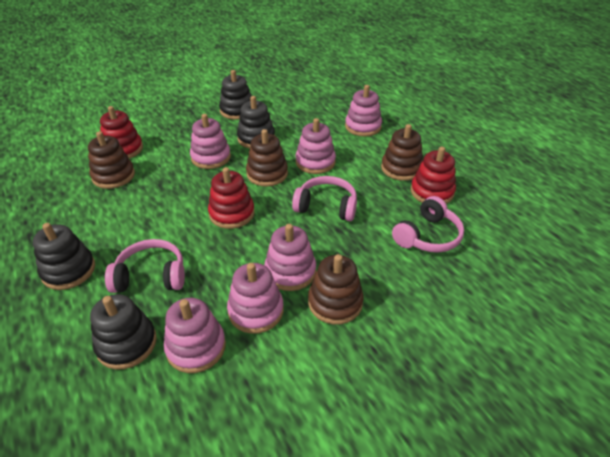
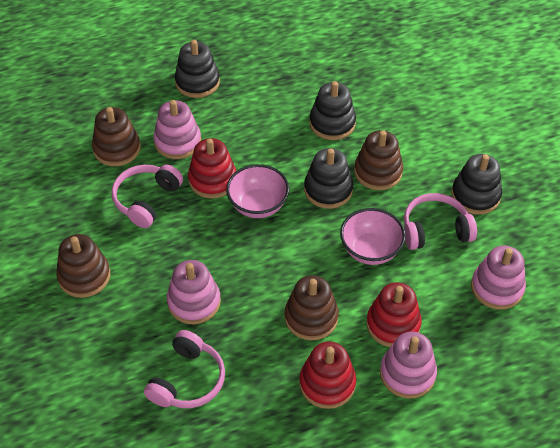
pink bowl: none = 0 -> [226,164,289,218] [340,208,406,265] = 2
pink stacking toy: [164,298,226,373] [190,114,231,169] [227,263,284,334] [264,224,316,291] [296,118,336,174] [345,85,382,136] = 6 -> [153,100,201,159] [167,260,221,324] [380,332,437,399] [471,246,526,310] = 4

